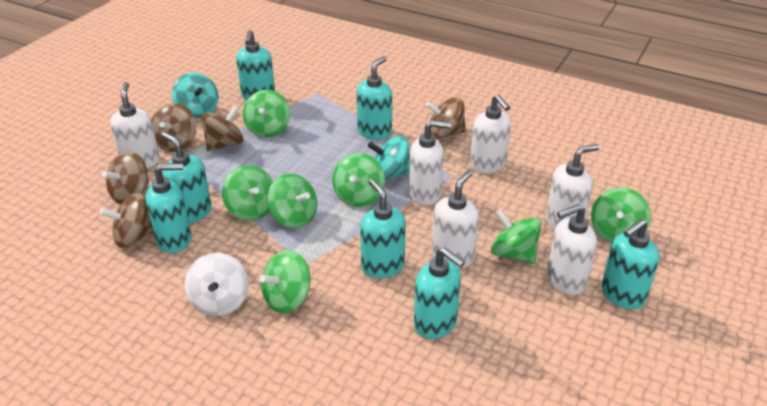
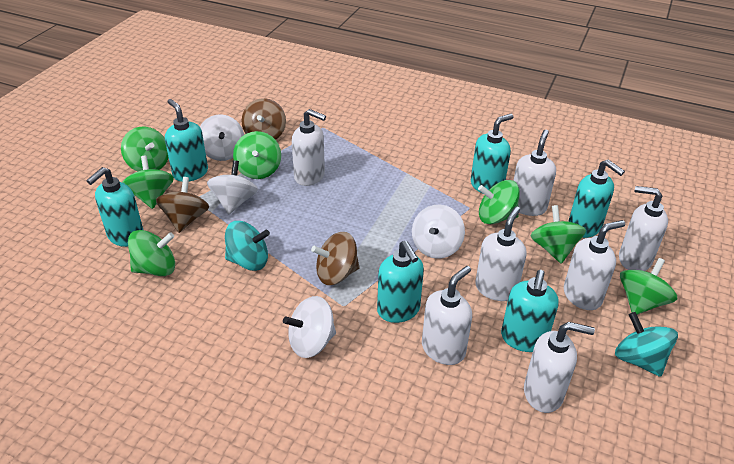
brown spinning top: [100,193,154,248] [102,151,149,204] [151,103,197,152] [201,106,244,151] [426,97,466,139] = 5 -> [156,177,209,233] [242,98,286,140] [311,232,360,285] = 3
turquoise soap dispenser: [146,163,191,253] [161,132,211,224] [236,30,275,101] [356,56,392,140] [360,179,406,279] [414,247,465,339] [601,219,659,309] = 7 -> [86,167,143,247] [165,99,208,182] [377,241,424,323] [471,114,514,193] [501,270,559,352] [568,159,625,238] = 6
white soap dispenser: [110,82,160,169] [409,120,452,205] [432,170,479,268] [470,94,511,173] [546,144,599,230] [547,204,597,295] = 6 -> [292,109,326,186] [422,266,472,365] [475,206,527,301] [513,130,556,216] [524,322,595,413] [564,220,625,310] [619,186,668,271] = 7
white spinning top: [185,253,249,316] = 1 -> [200,114,244,161] [207,160,258,214] [283,296,336,358] [412,204,465,259] = 4

